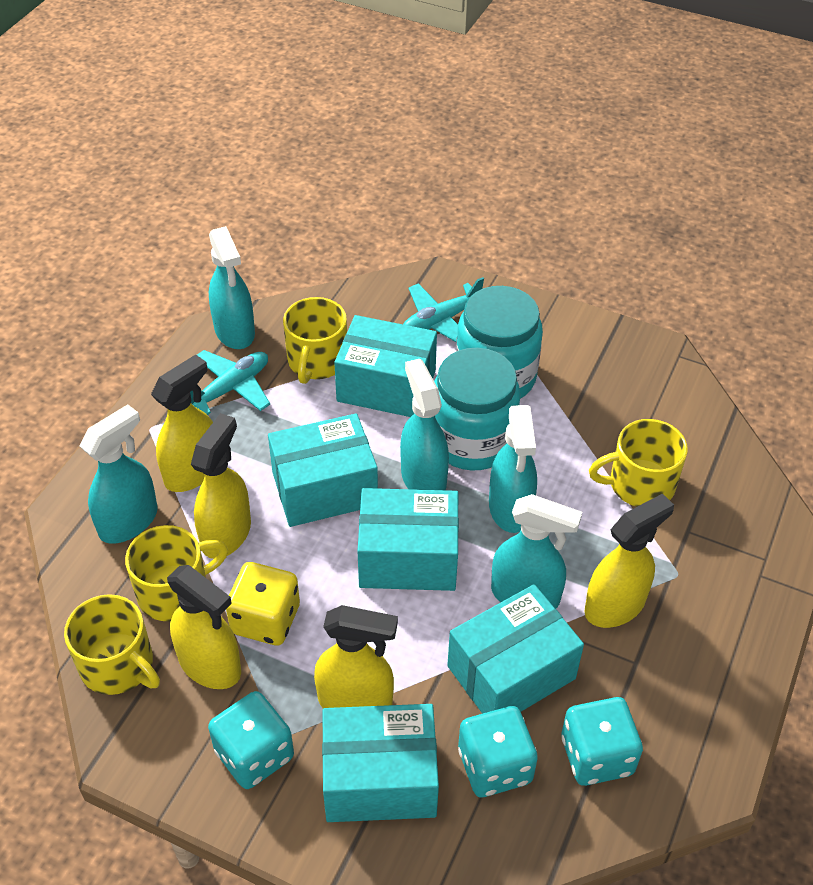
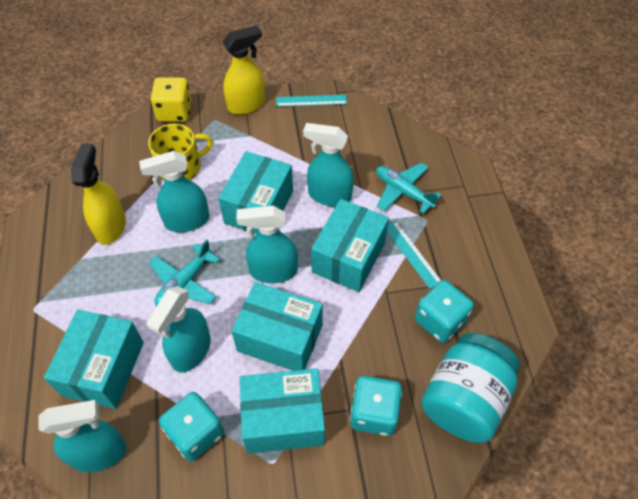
turquoise jar: [434,348,521,471] [456,286,543,399] = 2 -> [421,333,520,443] = 1
turquoise ruler: none = 0 -> [276,95,347,107] [387,221,441,289] = 2
yellow mug: [64,594,160,695] [125,525,228,621] [283,297,347,384] [589,419,688,507] = 4 -> [148,124,213,180] = 1
yellow spray bottle: [151,355,213,492] [167,565,241,689] [191,413,251,559] [314,605,398,708] [585,493,674,628] = 5 -> [71,143,126,245] [223,25,265,115] = 2

